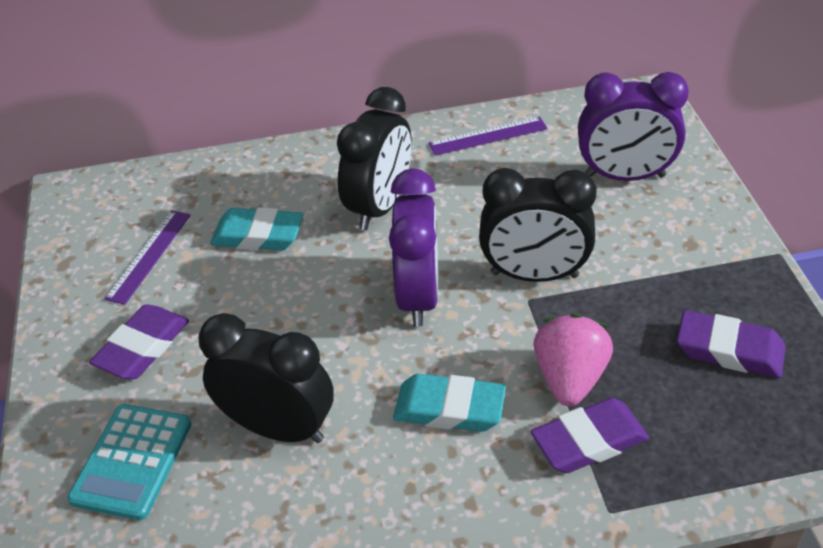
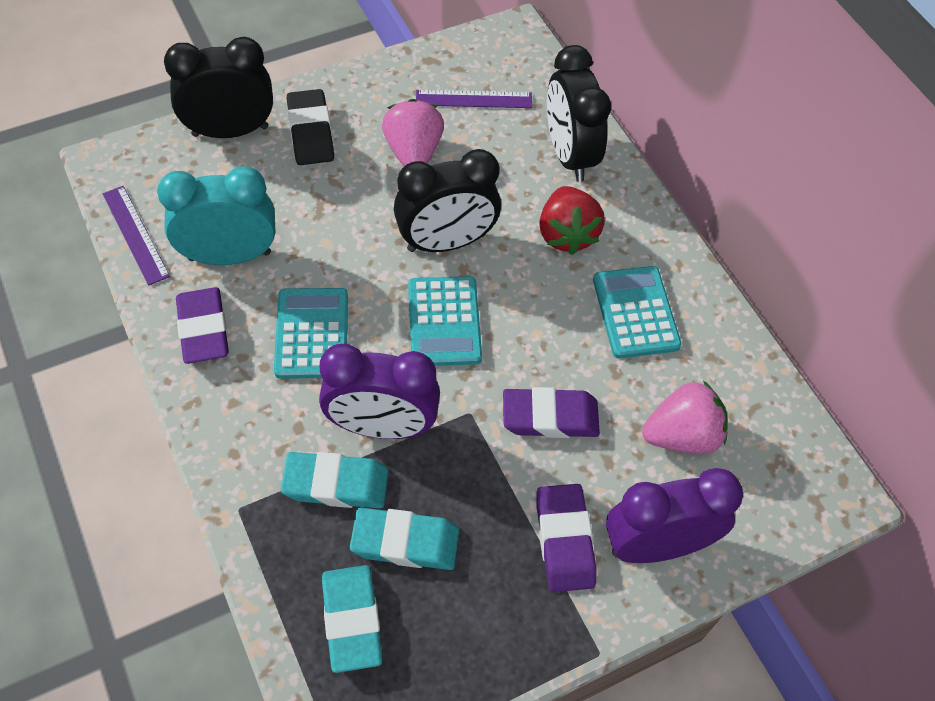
black eraser: none = 0 -> [287,89,334,165] = 1
pink strawberry: [534,314,613,406] = 1 -> [382,99,444,166] [642,381,728,454] = 2
red strawberry: none = 0 -> [539,186,605,255] = 1
turquoise calculator: [67,404,192,520] = 1 -> [274,288,348,379] [408,276,482,366] [593,266,681,359] = 3
turquoise clock: none = 0 -> [157,166,276,265] = 1
turquoise eraser: [210,207,304,251] [393,374,506,432] = 2 -> [281,452,389,509] [322,565,383,673] [350,507,459,570] = 3

